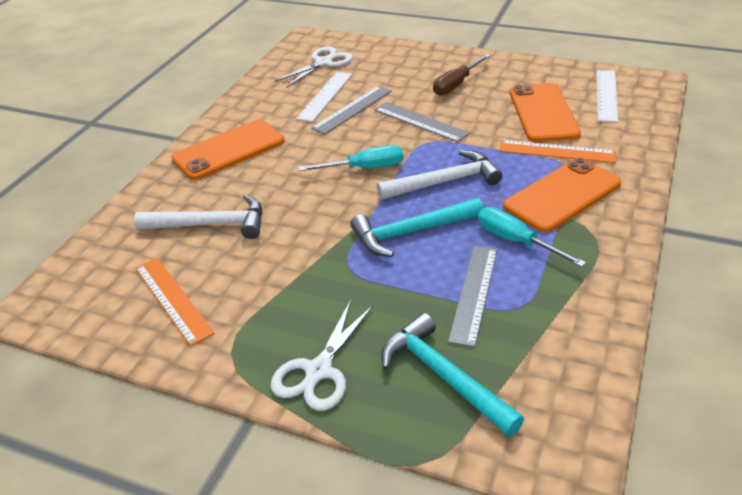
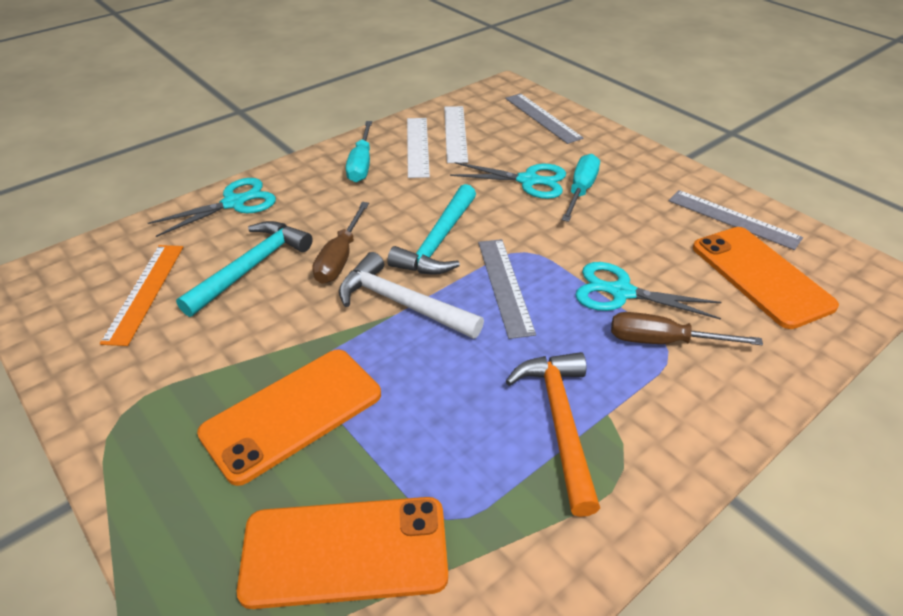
brown screwdriver: [433,54,491,95] = 1 -> [312,202,369,284] [611,312,763,345] = 2
orange hammer: none = 0 -> [506,352,600,517] = 1
orange ruler: [135,258,215,346] [499,140,616,163] = 2 -> [100,245,183,346] = 1
turquoise scissors: none = 0 -> [148,178,276,237] [450,162,566,199] [575,262,721,320] = 3
white hammer: [134,194,262,239] [377,150,502,200] = 2 -> [339,252,484,339] = 1
white scissors: [270,300,374,411] [274,46,353,88] = 2 -> none = 0

